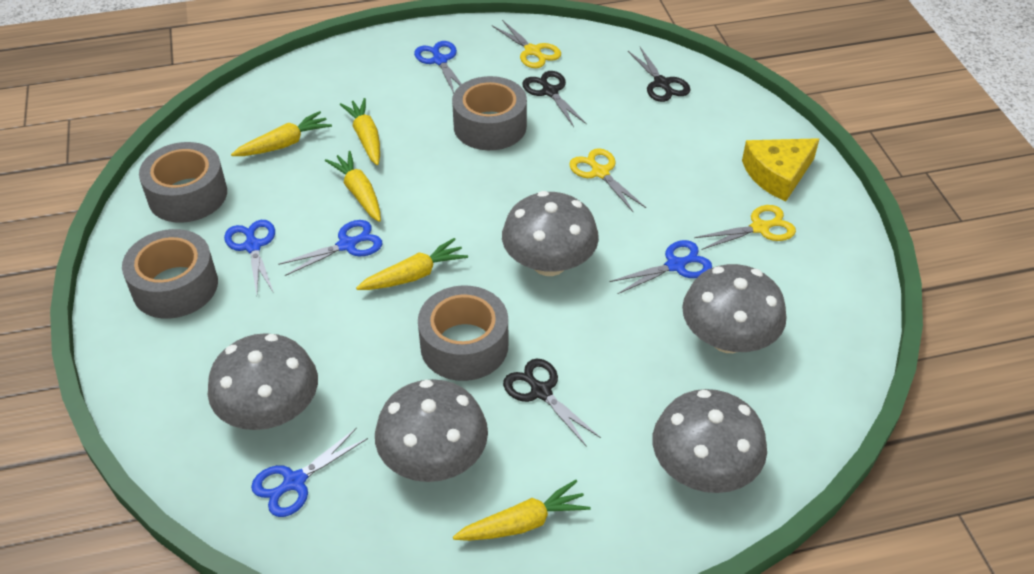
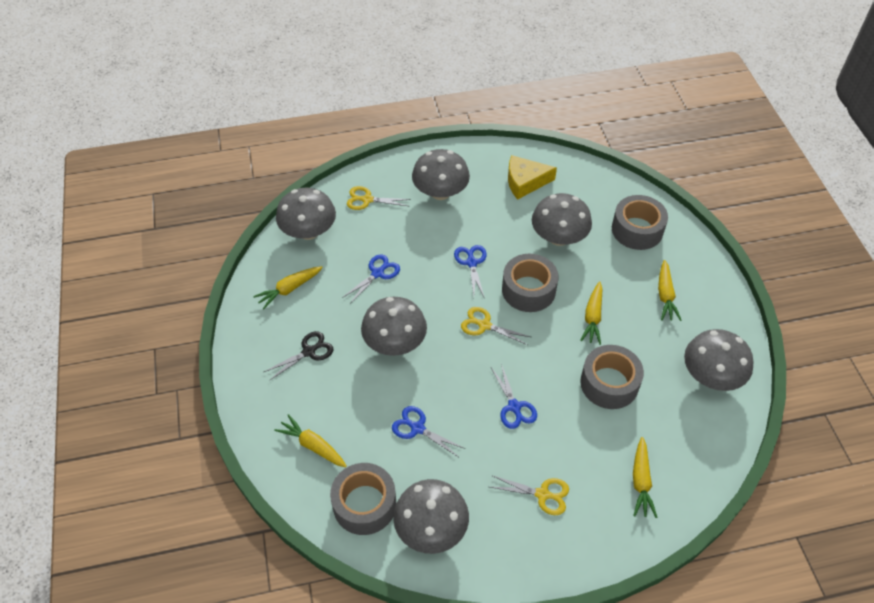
black scissors: [503,359,601,447] [522,71,587,127] [628,47,690,102] = 3 -> [264,331,334,381] = 1
blue scissors: [224,220,275,294] [251,428,368,517] [278,220,382,276] [414,41,462,93] [609,240,712,294] = 5 -> [342,254,400,304] [392,406,465,457] [454,245,487,299] [491,364,537,429] = 4
grey mushroom: [208,333,318,430] [375,379,488,482] [502,191,599,276] [653,389,767,493] [682,264,787,353] = 5 -> [276,188,336,240] [361,297,427,356] [393,479,469,554] [412,149,470,200] [532,193,592,246] [684,329,754,391] = 6

